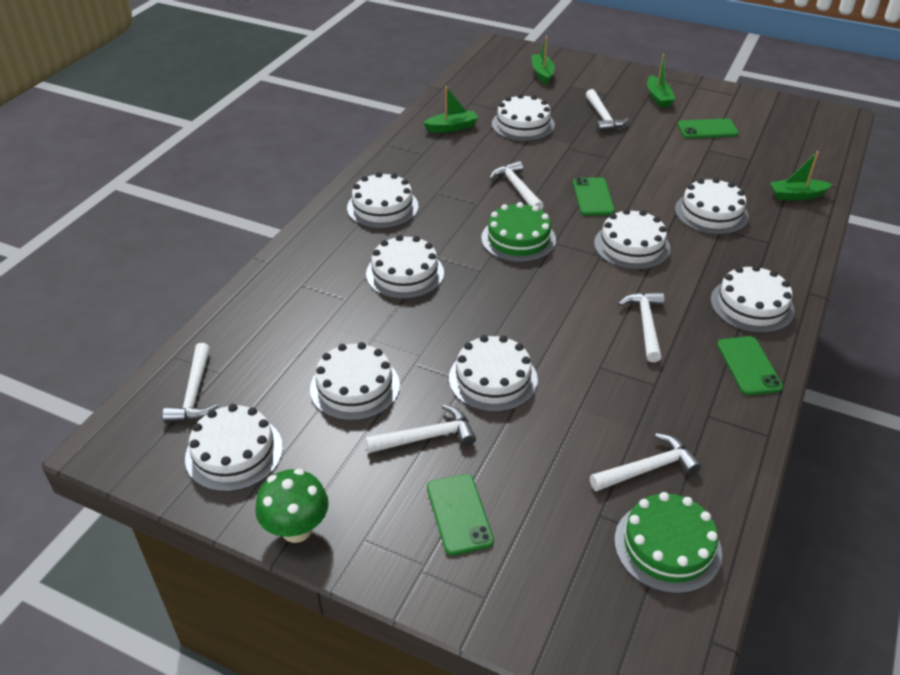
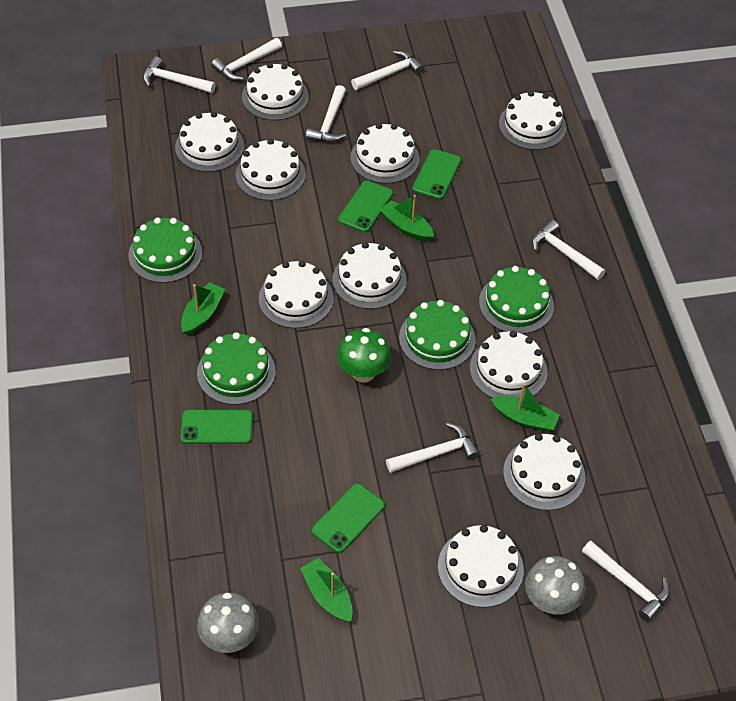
green cake: [481,202,556,262] [615,492,722,594] = 2 -> [128,217,202,283] [197,332,275,405] [399,300,476,370] [479,266,554,334] = 4
grey mushroom: none = 0 -> [197,592,259,653] [525,556,586,615] = 2
white cake: [185,404,283,492] [310,342,400,421] [347,172,419,229] [366,235,444,299] [449,335,538,412] [492,94,555,141] [594,209,671,270] [675,178,749,235] [711,265,795,333] = 9 -> [175,112,244,172] [236,139,306,201] [242,63,309,121] [259,261,334,328] [333,242,407,309] [350,123,420,184] [438,525,524,608] [470,331,548,398] [499,91,566,150] [503,433,585,511] = 10
white hammer: [162,343,219,423] [366,404,476,453] [489,161,544,210] [586,89,629,132] [590,433,702,491] [618,292,664,362] = 6 -> [143,56,216,93] [211,38,282,81] [306,85,346,143] [351,51,424,90] [386,423,479,473] [532,220,605,280] [582,541,670,622] = 7

